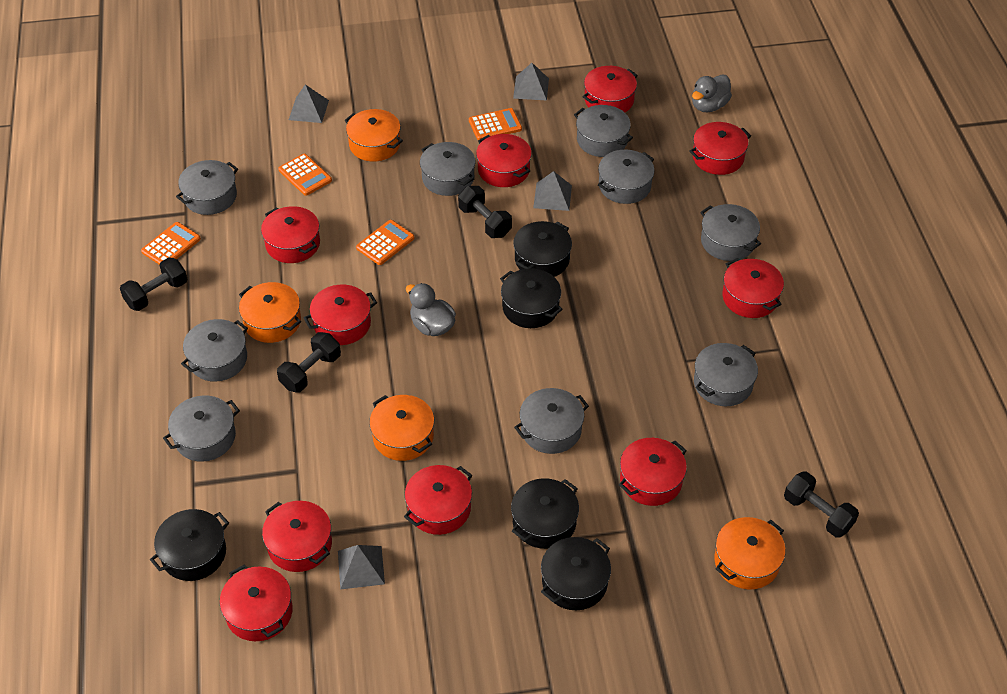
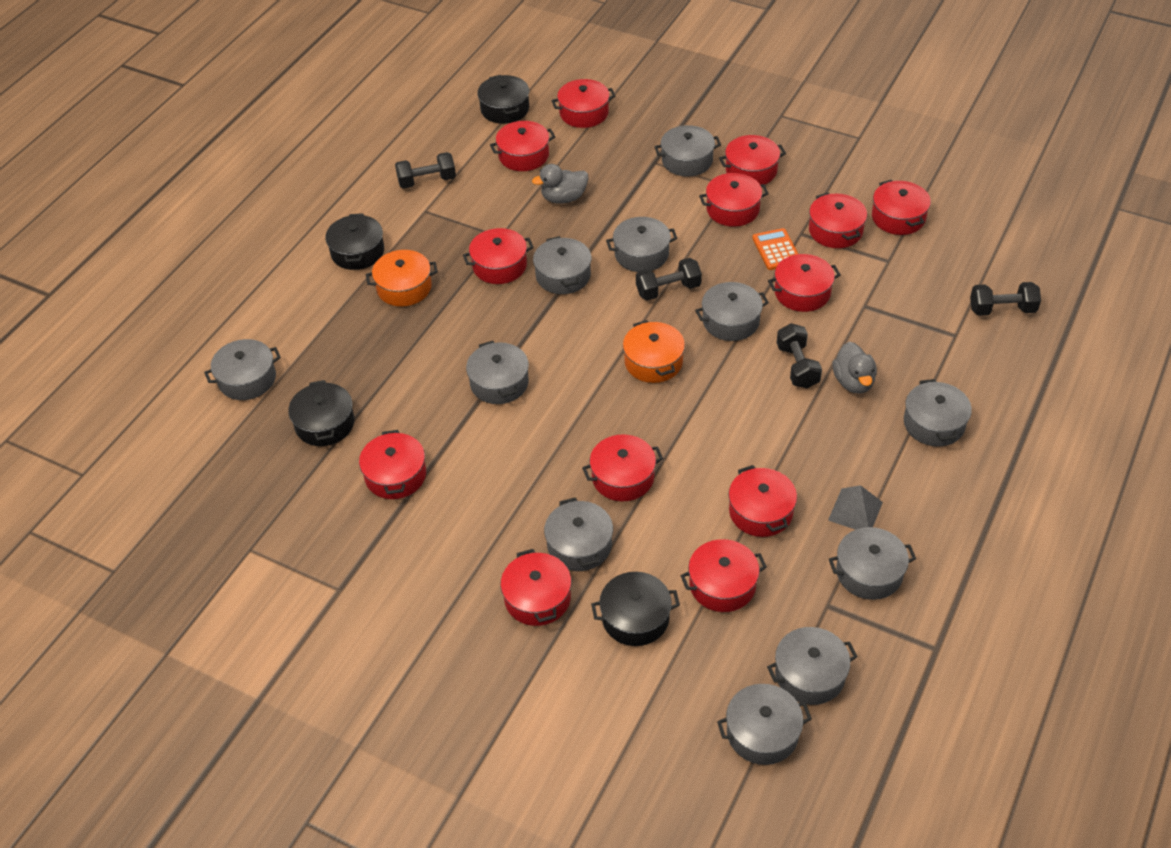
black pot: [150,509,229,581] [500,268,563,328] [511,478,579,549] [513,221,572,277] [541,537,611,610] = 5 -> [288,380,355,446] [325,213,384,270] [478,75,529,124] [591,572,680,646] = 4
grey pot: [163,395,240,462] [176,160,238,215] [181,319,248,382] [420,142,475,196] [514,388,589,454] [574,105,633,157] [598,150,654,204] [694,343,758,406] [700,204,761,261] = 9 -> [204,339,281,400] [466,341,529,404] [533,236,591,294] [544,498,613,571] [606,217,677,272] [654,125,721,177] [695,282,769,341] [717,684,812,765] [767,627,858,705] [829,527,916,600] [904,379,972,447] = 11
grey pyramid: [289,84,329,123] [338,545,385,589] [513,63,549,101] [533,171,572,211] = 4 -> [828,485,883,530] = 1
orange calculator: [141,222,201,265] [278,154,332,196] [356,220,414,265] [469,108,522,140] = 4 -> [752,228,798,270] = 1
orange pot: [239,282,301,343] [344,109,403,161] [369,395,434,461] [714,517,786,590] = 4 -> [366,250,438,307] [623,320,685,383] = 2
red pot: [220,564,293,641] [261,206,320,263] [262,501,332,572] [304,285,377,345] [404,465,472,535] [476,134,532,187] [583,66,638,112] [619,438,687,506] [689,122,751,175] [722,258,784,318] = 10 -> [359,430,426,499] [463,228,534,284] [490,121,555,171] [500,549,571,626] [551,79,616,128] [582,434,663,501] [680,539,767,612] [699,173,769,227] [719,135,786,185] [729,465,797,537] [768,254,841,312] [809,192,867,248] [872,180,931,235] = 13

